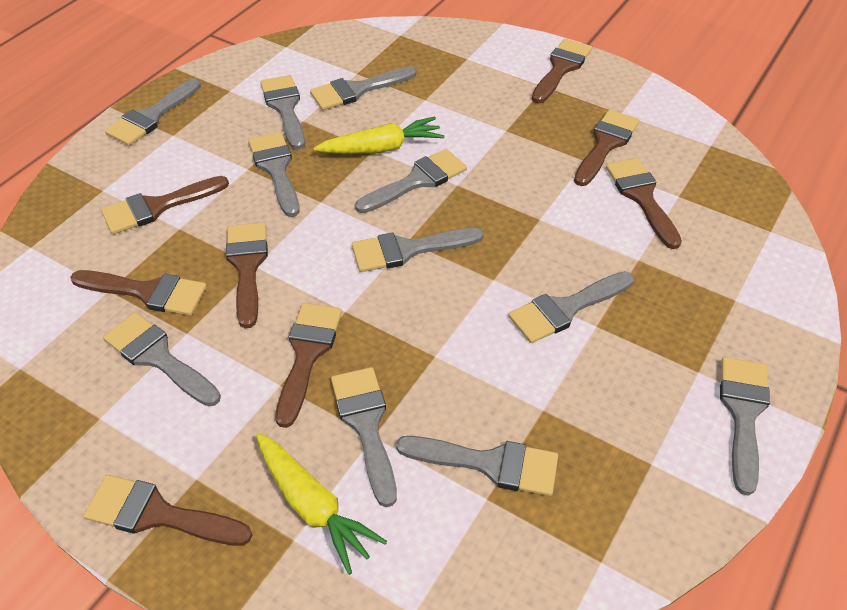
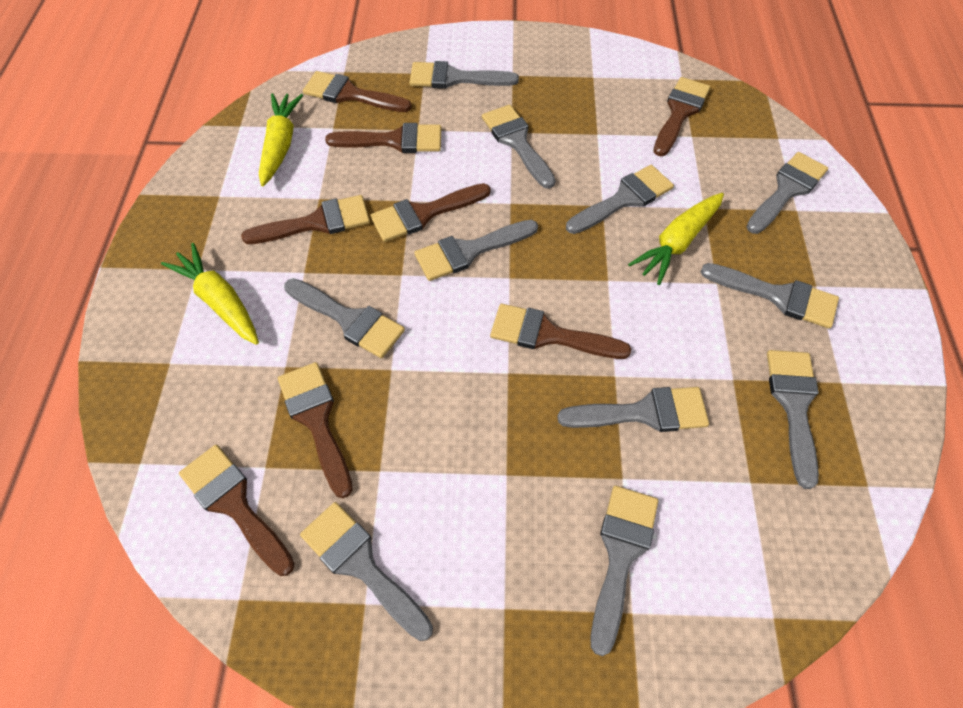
yellow carrot: [256,433,387,575] [314,117,444,154] = 2 -> [161,243,259,345] [259,93,303,186] [628,193,724,285] = 3

